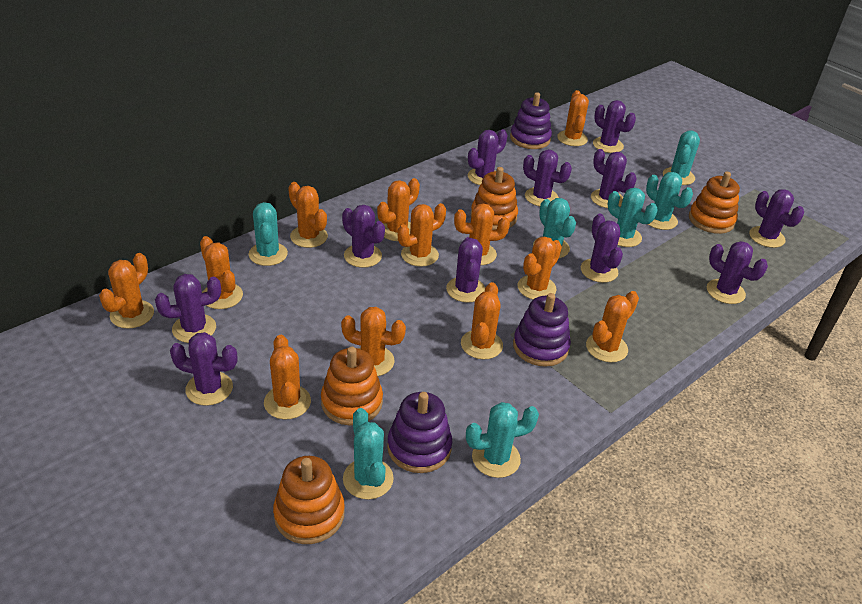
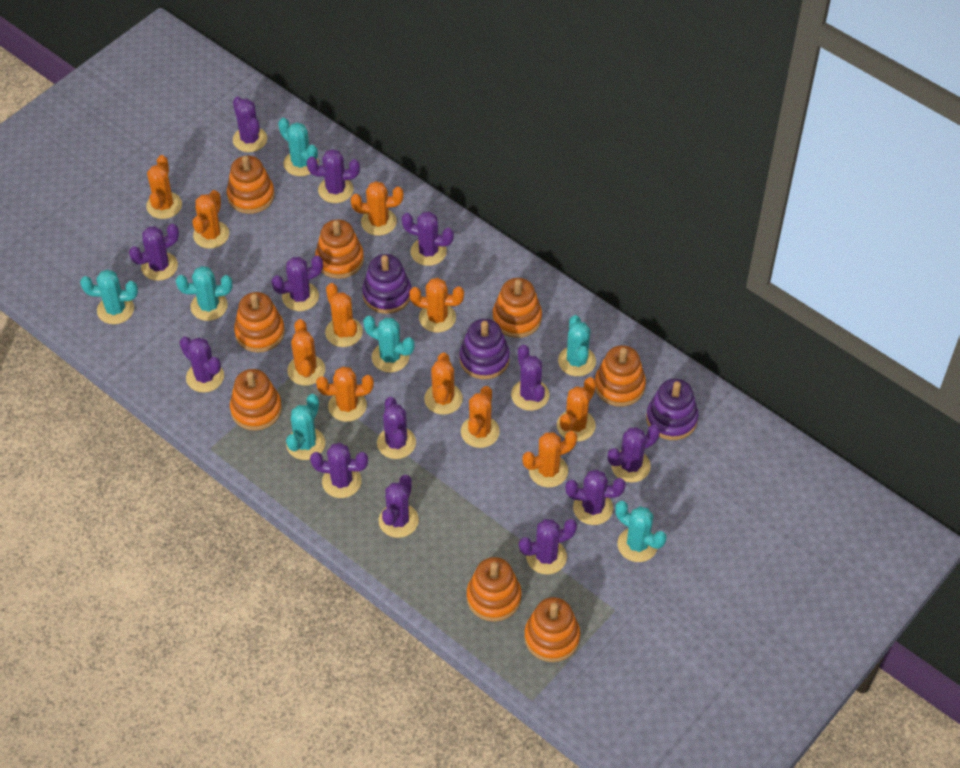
orange cactus: [99,253,154,329] [200,236,243,309] [264,335,311,420] [288,182,328,248] [341,307,406,376] [377,178,420,241] [398,203,446,267] [454,203,510,265] [461,282,503,360] [518,237,562,300] [557,90,589,146] [586,291,639,362] = 12 -> [146,155,182,219] [192,190,229,249] [287,319,325,386] [316,367,374,422] [325,283,363,347] [351,181,403,236] [409,278,464,332] [424,353,463,415] [461,386,500,448] [522,431,577,487] [557,377,596,442] = 11
orange stacking toy: [273,456,345,544] [321,347,383,425] [471,167,518,230] [689,172,740,234] = 4 -> [227,156,275,214] [230,369,282,431] [234,292,285,353] [315,219,364,279] [467,557,522,622] [493,278,542,338] [524,597,580,662] [595,345,646,407] = 8
purple cactus: [155,274,221,343] [170,332,238,406] [342,205,385,268] [446,237,485,303] [468,129,508,185] [523,149,572,206] [581,214,623,283] [591,149,636,208] [593,100,636,153] [707,241,768,304] [749,189,804,248] = 11 -> [129,224,179,281] [179,336,224,393] [233,97,267,152] [271,256,323,311] [307,149,360,203] [310,443,368,498] [377,397,416,459] [379,475,419,538] [402,211,454,266] [511,345,549,411] [519,519,577,575] [565,469,626,525] [608,424,660,483] = 13

